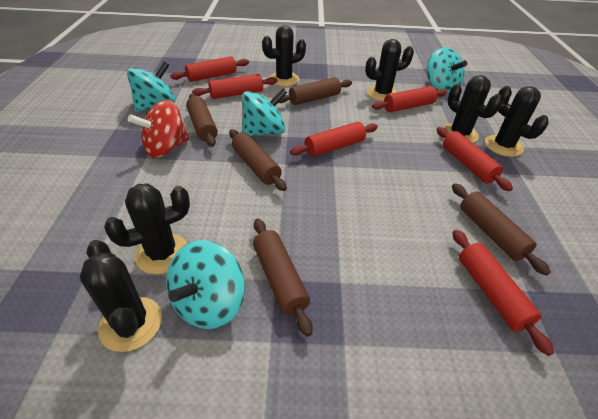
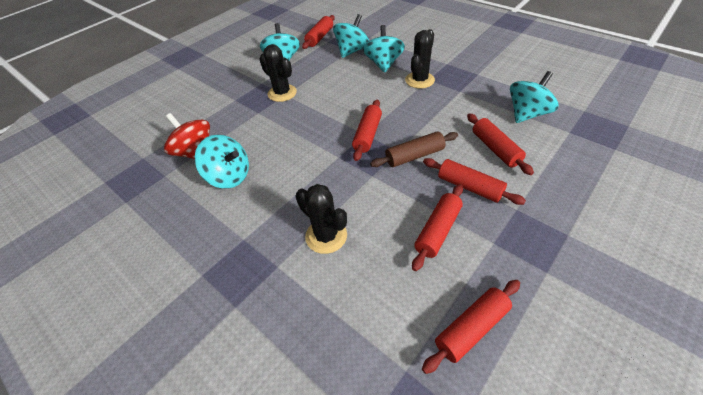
black cactus: [80,240,162,352] [104,183,190,274] [262,25,306,86] [365,39,414,101] [443,75,502,143] [485,86,549,157] = 6 -> [259,44,297,102] [295,184,347,254] [405,29,435,88] = 3
brown rolling pin: [186,94,218,147] [229,129,287,191] [253,219,313,337] [278,77,352,105] [452,183,551,276] = 5 -> [370,131,458,167] = 1
turquoise spinning top: [127,61,175,112] [166,240,245,329] [242,88,287,136] [427,47,467,94] = 4 -> [195,135,249,189] [260,23,300,60] [333,14,369,58] [363,25,405,73] [510,71,559,123] = 5

